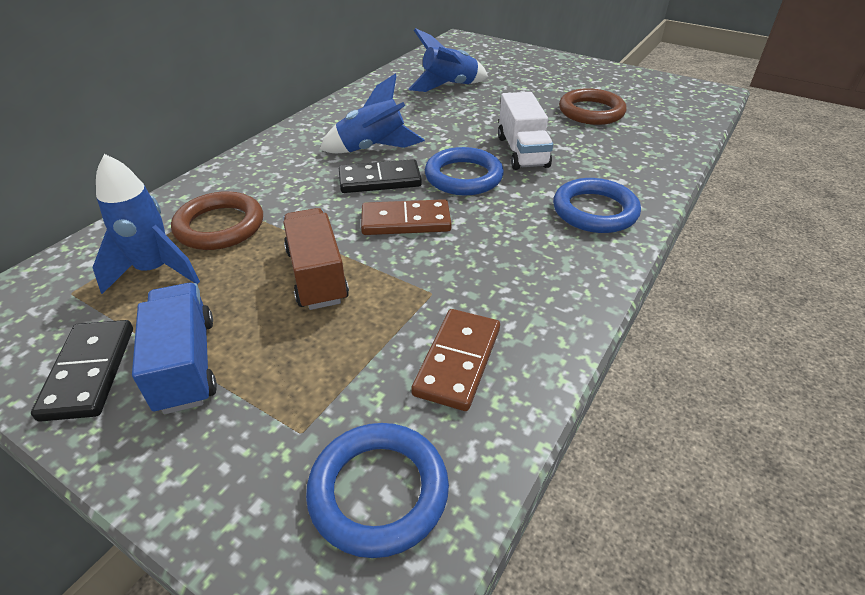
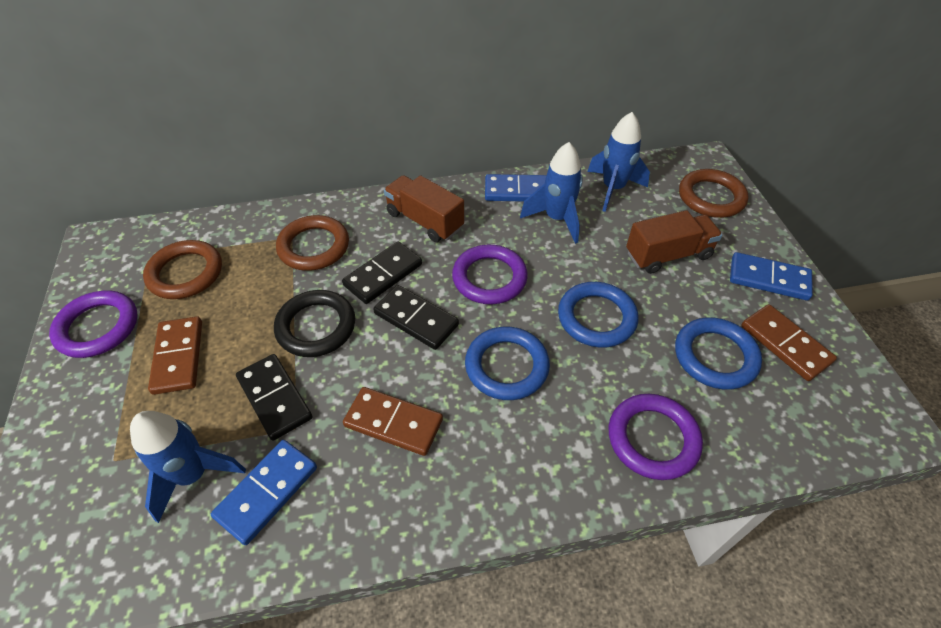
black domino: [31,320,133,422] [339,159,422,193] = 2 -> [236,354,312,441] [342,242,422,304] [373,285,459,350] = 3
black ring: none = 0 -> [274,290,355,357] = 1
blue domino: none = 0 -> [211,440,317,545] [485,174,546,202] [730,252,813,301] = 3
blue truck: [132,283,217,414] = 1 -> none = 0
brown domino: [361,199,452,235] [411,309,500,411] = 2 -> [148,316,202,395] [343,387,443,456] [741,304,837,381] = 3
brown ring: [171,191,263,250] [559,88,626,125] = 2 -> [143,240,222,299] [276,215,349,271] [679,169,748,218] = 3
brown truck: [283,208,349,310] = 1 -> [384,175,464,242] [626,210,722,274] = 2
purple ring: none = 0 -> [49,290,138,358] [452,245,528,304] [609,394,703,480] = 3
white truck: [498,92,553,170] = 1 -> none = 0

